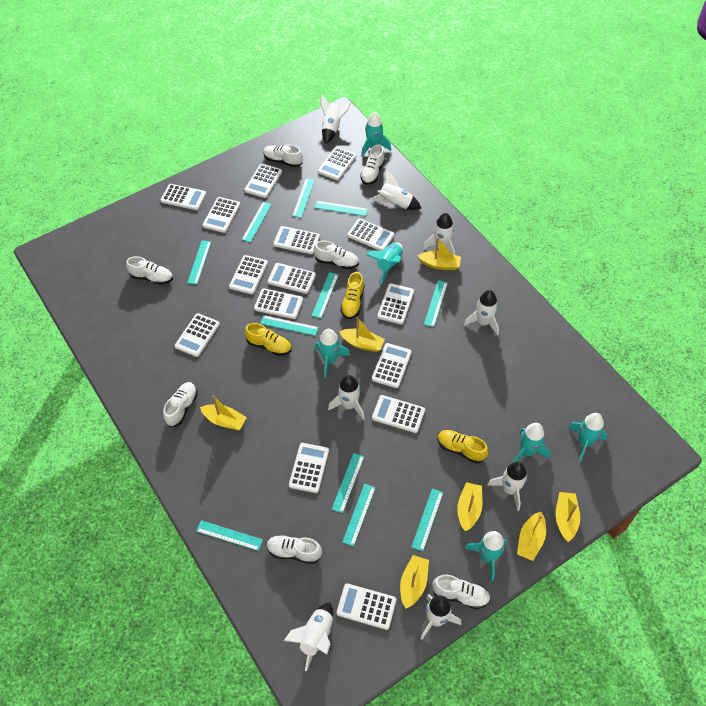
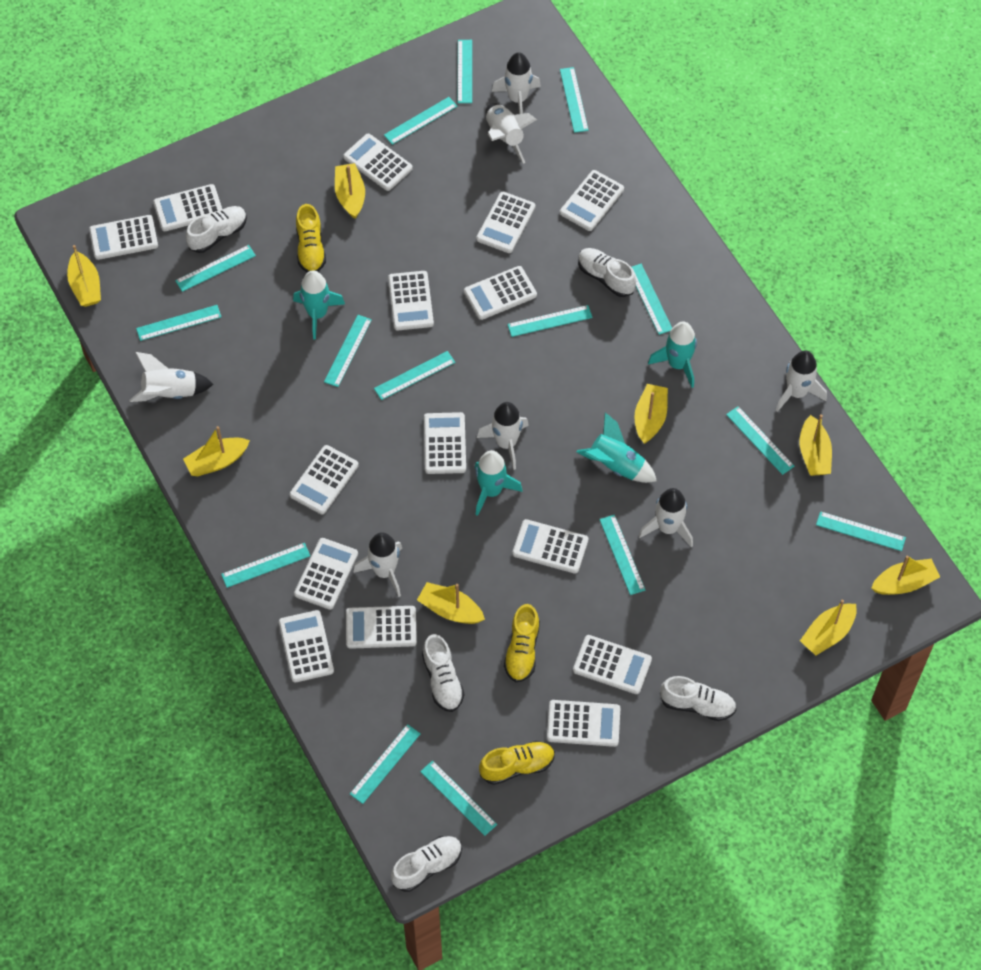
turquoise rocket: [314,329,350,378] [361,112,391,157] [366,243,403,284] [465,531,507,581] [513,423,550,463] [568,413,608,461] = 6 -> [293,270,345,340] [475,450,522,516] [576,412,657,483] [648,321,697,388] = 4
turquoise ruler: [187,240,211,284] [196,520,263,551] [242,202,272,242] [260,315,319,336] [292,178,315,218] [312,272,339,318] [315,201,368,216] [332,453,364,513] [342,484,376,546] [412,489,443,551] [424,280,448,327] = 11 -> [136,305,221,341] [175,245,256,292] [221,543,310,588] [324,315,372,387] [350,724,421,804] [374,351,455,400] [384,97,457,145] [420,760,497,836] [458,40,472,103] [507,305,593,337] [560,67,589,133] [599,515,645,595] [631,264,672,335] [726,406,794,475] [816,511,906,551] = 15
white rocket: [284,602,333,671] [320,95,351,143] [328,375,365,420] [371,170,421,210] [420,594,461,640] [423,213,455,255] [464,290,499,336] [487,462,527,511] = 8 -> [129,352,213,402] [353,532,402,597] [477,402,529,470] [486,103,537,164] [492,52,541,114] [639,488,693,548] [776,350,827,412] = 7
white shoe: [126,256,173,285] [163,382,197,427] [263,145,303,167] [266,535,322,564] [314,241,359,269] [360,144,385,185] [432,575,490,609] = 7 -> [186,206,247,253] [391,836,462,892] [422,634,464,712] [578,248,636,297] [660,676,736,721] = 5
yellow boat: [200,396,247,430] [339,317,385,352] [400,555,429,608] [417,237,461,270] [457,482,482,531] [517,512,546,561] [556,492,580,542] = 7 -> [67,245,101,307] [183,426,250,476] [335,163,365,219] [417,582,485,624] [634,384,668,444] [800,414,832,476] [800,600,857,655] [871,555,940,595] = 8

